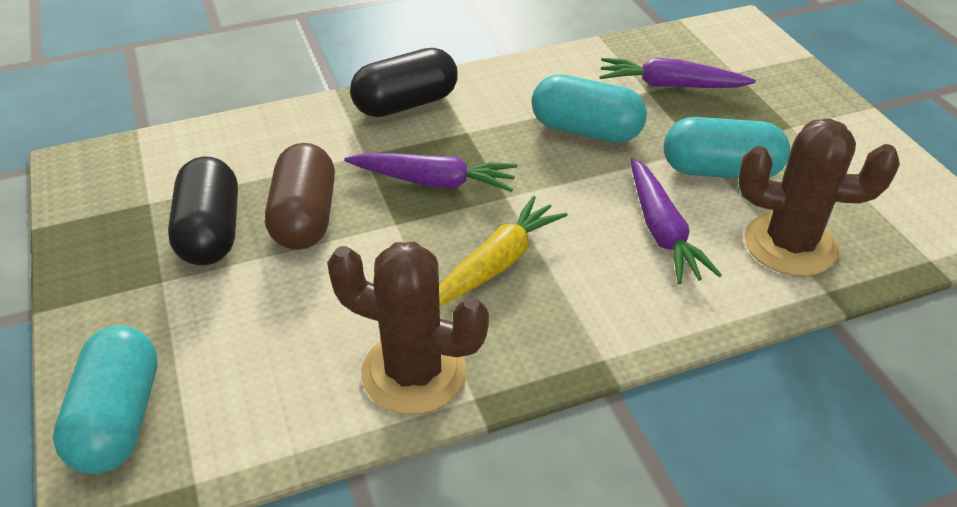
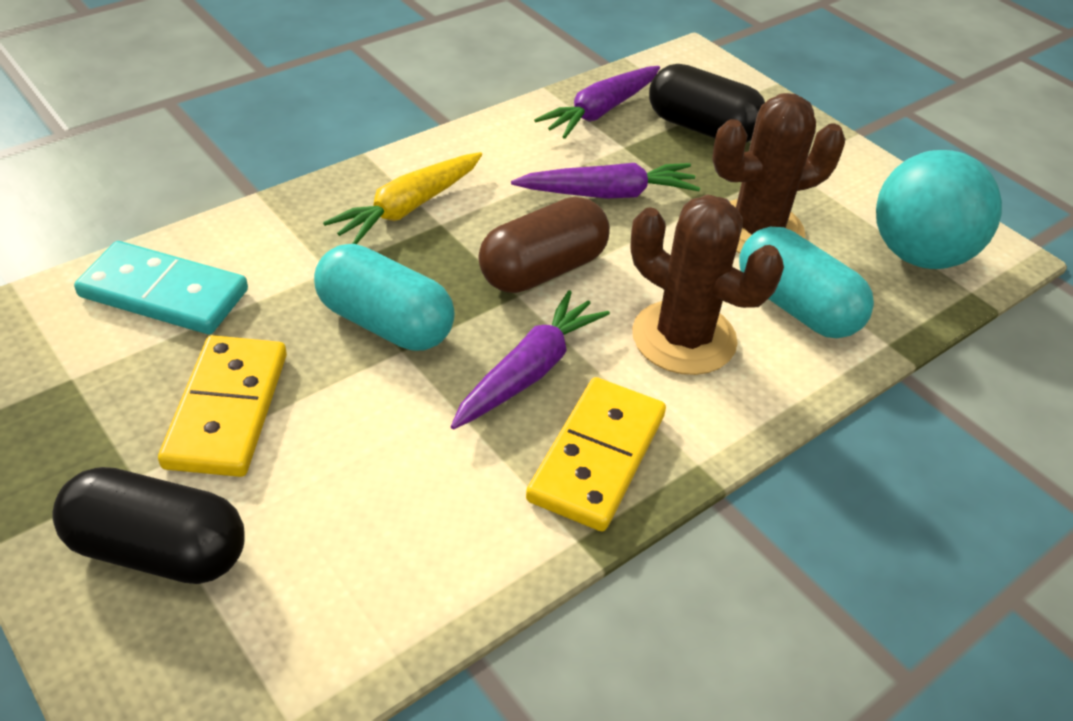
turquoise ball: none = 0 -> [876,150,1002,269] = 1
turquoise capsule: [53,325,158,474] [531,74,647,143] [664,117,790,179] = 3 -> [314,244,455,351] [739,227,874,338] = 2
turquoise domino: none = 0 -> [74,241,248,334] = 1
yellow domino: none = 0 -> [158,335,287,477] [526,377,666,531] = 2

